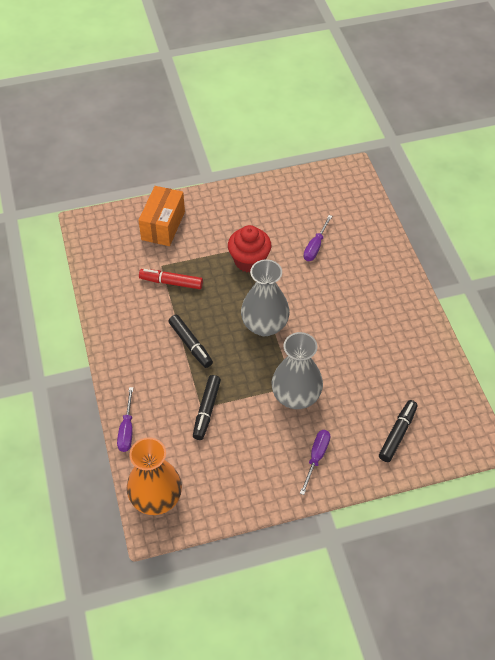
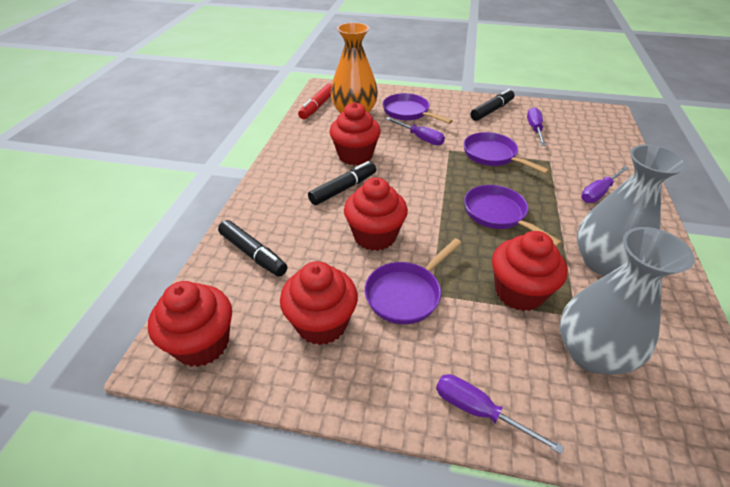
orange box: [138,186,185,246] = 1 -> none = 0
purple pan: none = 0 -> [365,238,461,324] [383,93,453,124] [464,132,550,174] [464,185,562,247] = 4
purple screwdriver: [117,387,133,452] [300,430,330,495] [304,215,332,261] = 3 -> [386,117,445,145] [436,374,564,454] [527,107,546,146] [581,166,629,203] = 4
red cupcake: [228,225,271,272] = 1 -> [148,281,232,367] [280,261,358,345] [329,102,381,165] [344,177,408,251] [492,231,567,311] = 5

